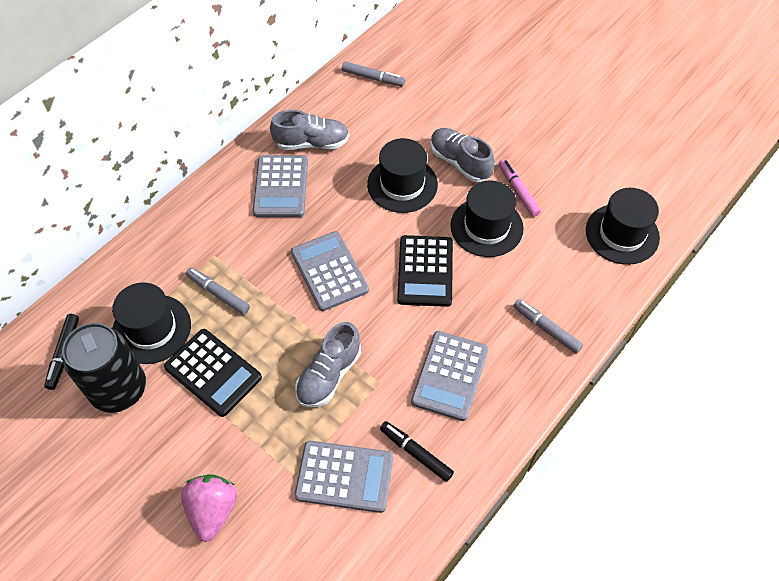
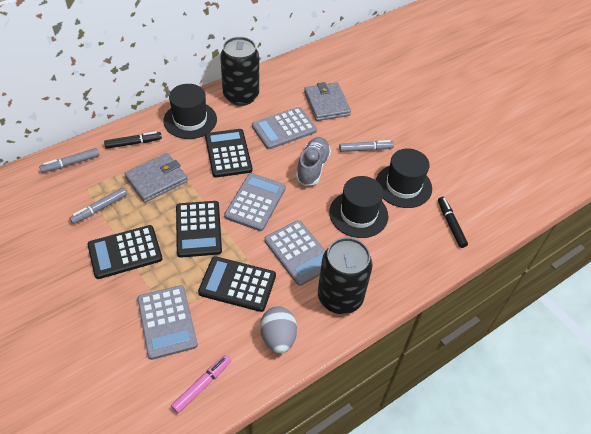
black calculator: [164,329,262,417] [397,235,453,307] = 2 -> [87,225,163,279] [176,201,222,258] [198,256,276,312] [205,129,252,178] = 4
black can: [62,323,146,413] = 1 -> [220,37,259,106] [318,237,373,314] = 2
black hat: [112,282,191,364] [367,138,438,213] [451,181,524,257] [586,188,660,265] = 4 -> [163,84,217,139] [329,176,388,238] [376,148,432,208] = 3
grey egg: none = 0 -> [260,306,297,353] = 1
grey shoe: [270,110,349,150] [295,322,361,408] [430,128,495,182] = 3 -> [296,137,331,186] = 1
grey wallet: none = 0 -> [124,153,188,203] [304,82,351,121] = 2
pink strawberry: [181,474,237,542] = 1 -> none = 0

